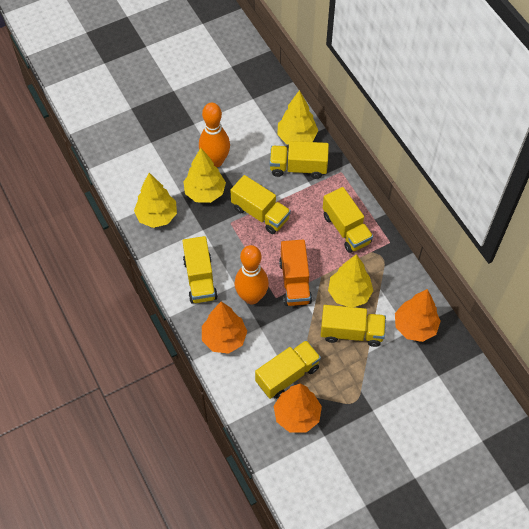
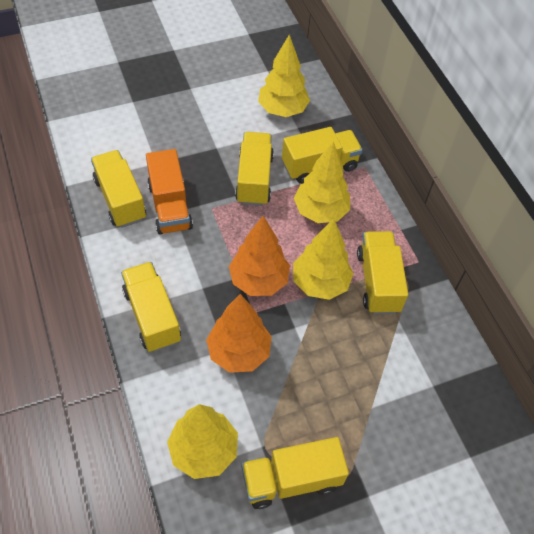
orange bowling pin: [199,102,230,167] [235,245,269,304] = 2 -> none = 0
orange tree: [202,302,247,354] [274,384,322,433] [395,289,441,342] = 3 -> [206,294,272,373] [229,216,290,296] = 2

